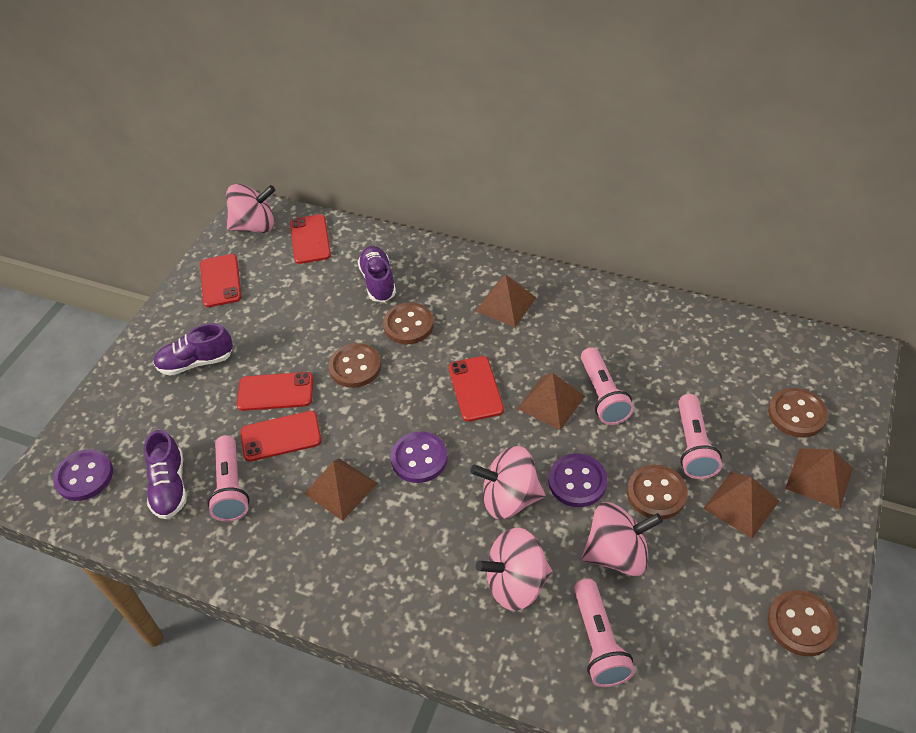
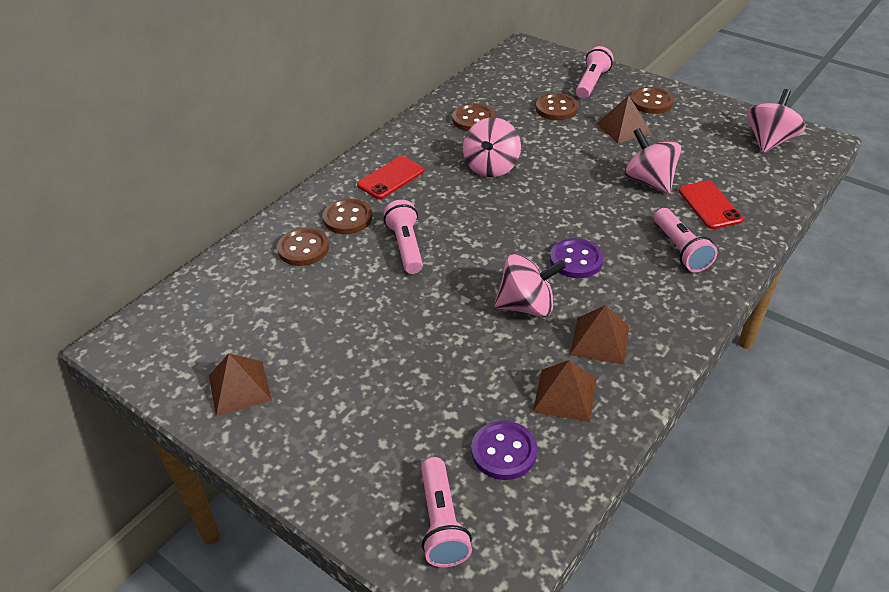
brown pyramid: [304,458,378,521] [475,274,536,327] [517,373,585,430] [703,472,779,539] [785,448,853,509] = 5 -> [209,353,272,416] [533,360,597,422] [570,305,629,365] [597,95,652,143] = 4
purple button: [53,449,113,501] [391,431,448,483] [548,453,607,507] = 3 -> [471,421,537,480] [550,238,603,278] = 2
purple shoe: [144,430,187,519] [153,323,233,376] [358,246,396,302] = 3 -> none = 0
red phone: [200,254,242,307] [237,372,313,411] [241,411,321,462] [290,214,331,264] [449,356,504,422] = 5 -> [357,156,424,199] [679,181,743,229] = 2

